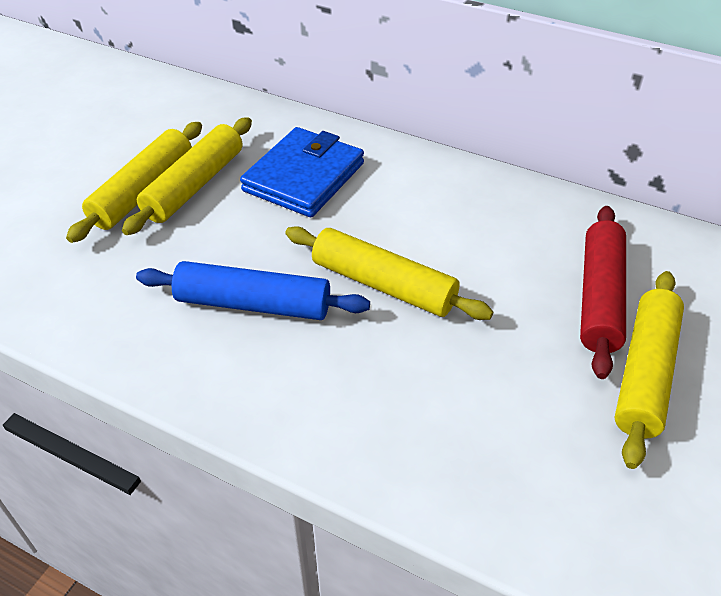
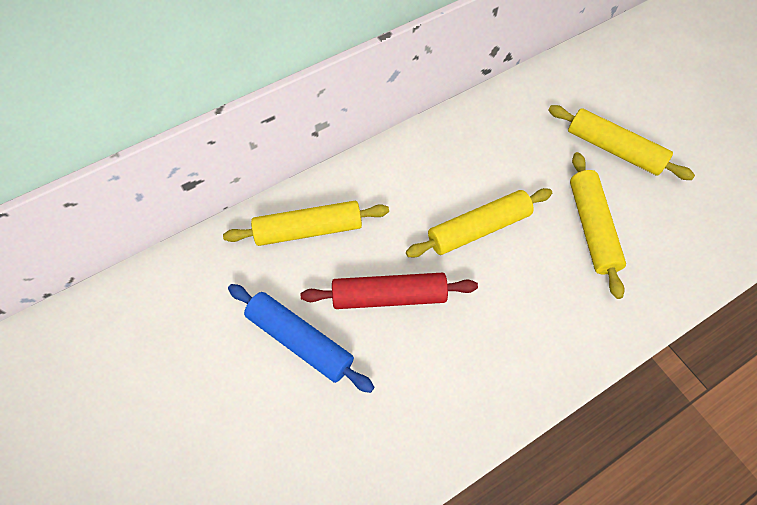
blue wallet: [240,127,364,217] = 1 -> none = 0

